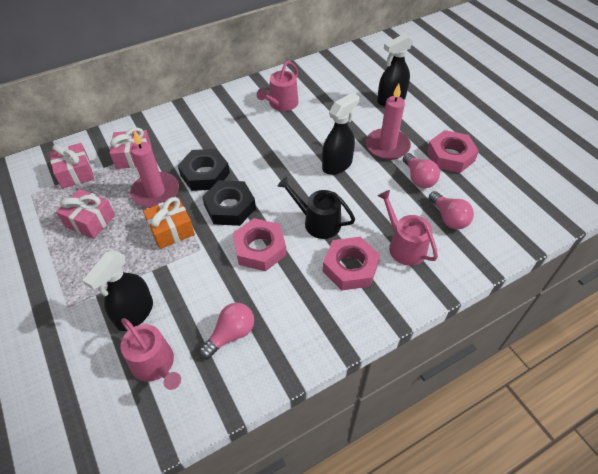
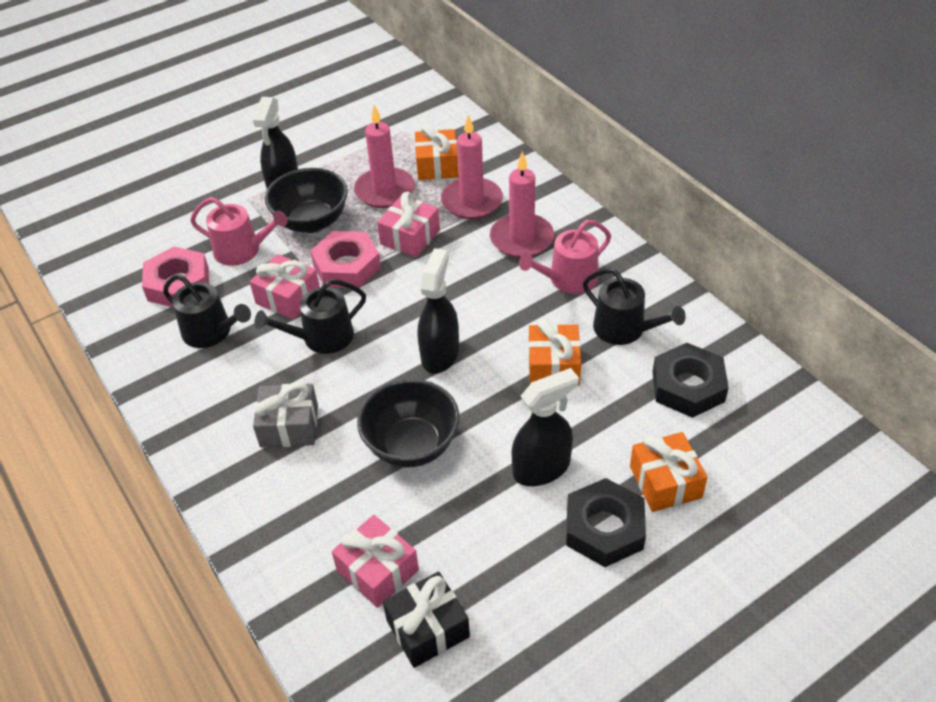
black bowl: none = 0 -> [265,168,348,233] [357,379,459,468] = 2
black gift: none = 0 -> [383,572,470,668] = 1
black watering can: [277,177,355,239] = 1 -> [163,274,251,348] [255,279,366,354] [583,269,686,345] = 3
grey gift: none = 0 -> [253,382,318,448] = 1
orange gift: [143,197,195,249] = 1 -> [415,124,459,180] [529,319,581,386] [630,432,708,512] = 3
pink candle: [130,130,179,208] [366,84,411,160] = 2 -> [354,105,415,208] [441,115,503,219] [490,151,554,258] = 3
pink light bulb: [199,303,254,359] [403,153,440,188] [429,191,474,229] = 3 -> none = 0
pink nut: [233,218,286,271] [323,237,380,290] [427,130,479,173] = 3 -> [142,247,209,308] [310,231,381,288] = 2
pink watering can: [120,318,181,390] [257,61,298,111] [377,190,438,266] = 3 -> [190,197,288,266] [519,220,611,294] = 2

